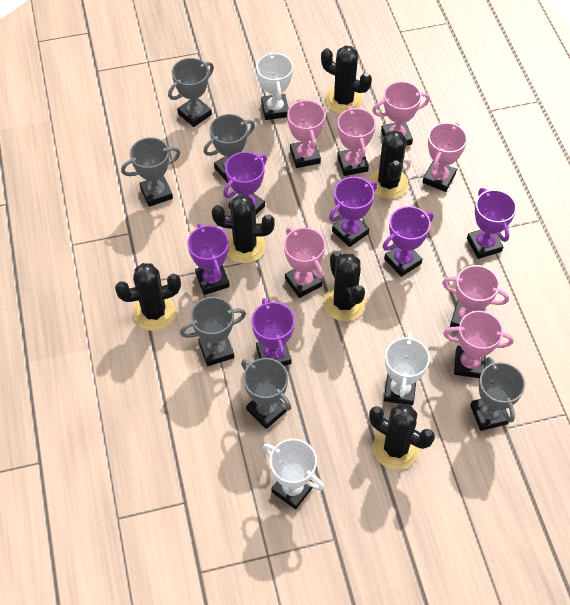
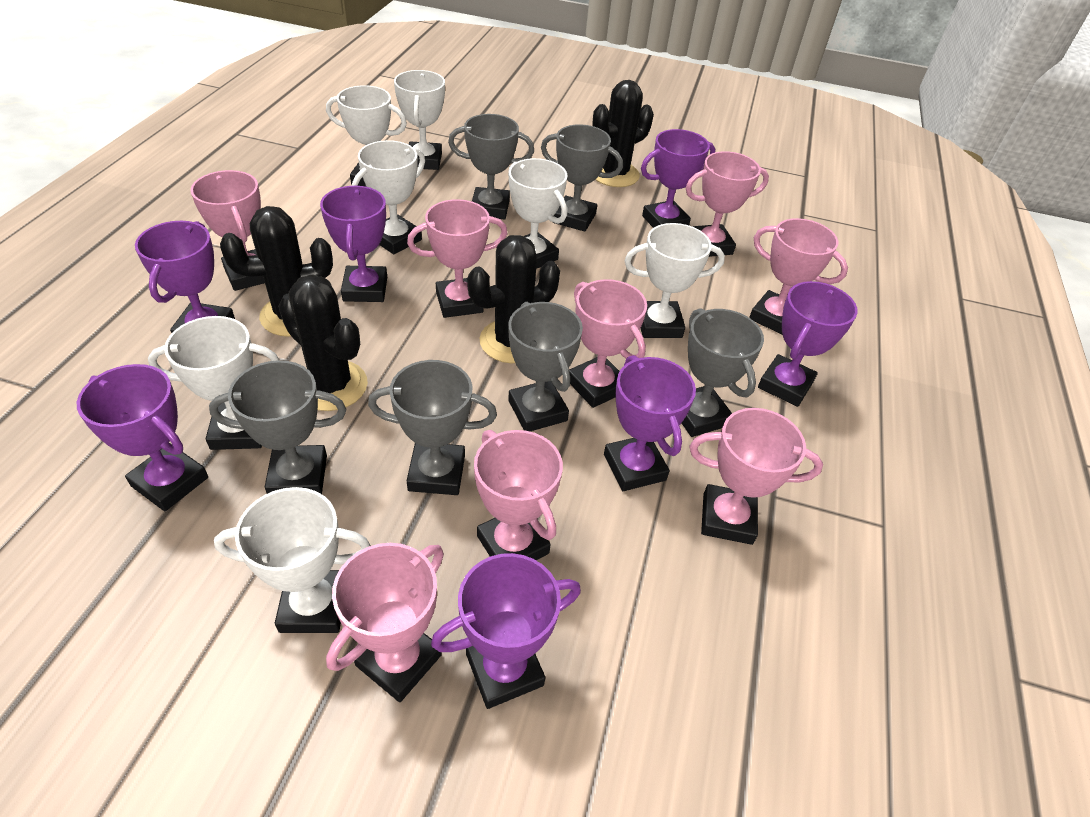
black cactus: [115,263,181,331] [212,195,275,264] [321,46,372,114] [323,251,366,321] [369,130,408,199] [369,403,435,470] = 6 -> [220,206,333,337] [278,274,368,411] [467,235,560,363] [592,80,654,187] = 4
pink trophy: [284,227,325,298] [287,99,325,168] [337,107,376,176] [372,81,430,146] [423,122,467,192] [442,265,509,327] [443,311,514,378] = 7 -> [190,170,265,291] [326,543,444,702] [407,199,508,318] [474,430,563,560] [569,279,647,408] [685,151,769,257] [689,408,823,545] [749,218,848,335] = 8
purple trophy: [187,223,230,295] [223,152,267,214] [251,298,295,366] [329,177,377,247] [383,206,434,277] [467,188,517,259] = 6 -> [77,364,208,511] [135,221,235,333] [320,186,387,302] [431,553,581,709] [604,355,696,491] [641,129,715,228] [758,281,858,407] = 7
white trophy: [256,52,293,120] [263,439,324,509] [384,332,430,406] = 3 -> [148,316,279,450] [214,487,371,633] [326,85,407,187] [352,140,425,254] [394,70,445,170] [508,158,568,269] [624,223,725,338] = 7

